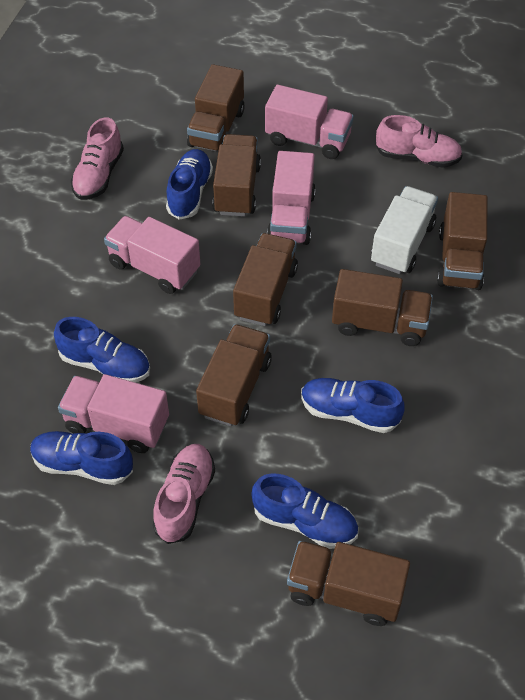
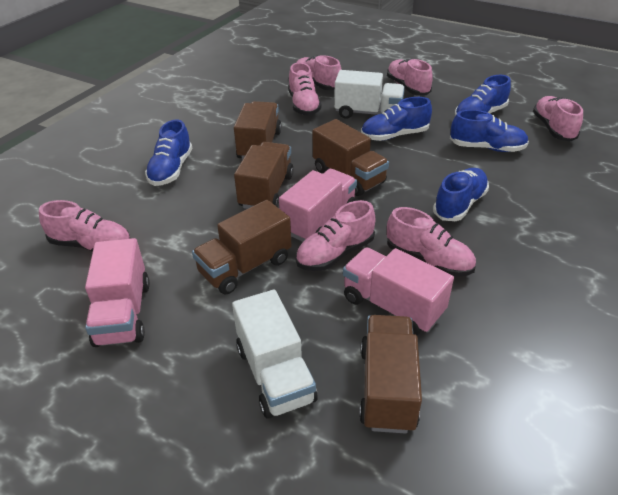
brown truck: [187,64,245,151] [196,324,272,426] [212,134,261,217] [233,233,298,326] [287,541,410,626] [332,269,433,346] [437,192,487,290] = 7 -> [192,200,292,294] [234,101,282,160] [234,142,294,209] [312,119,389,196] [359,315,422,433] = 5
pink shoe: [71,117,124,200] [153,444,215,544] [376,115,462,168] = 3 -> [39,200,131,252] [288,62,322,116] [296,55,342,90] [296,200,376,271] [387,58,433,95] [387,207,476,277] [533,96,583,142] = 7
pink truck: [58,374,169,453] [104,216,200,294] [265,85,354,159] [267,151,316,245] = 4 -> [85,238,150,347] [279,169,357,242] [343,247,454,335] = 3
white truck: [371,186,438,274] = 1 -> [232,290,318,419] [334,70,405,119] = 2

